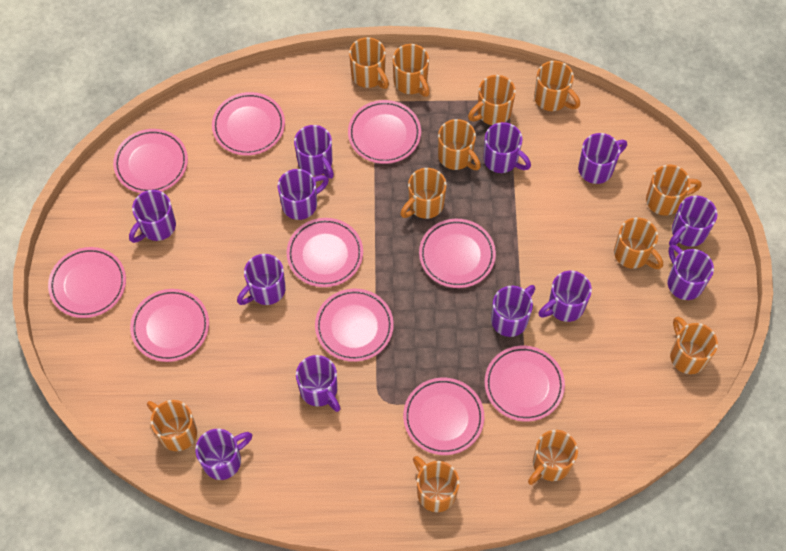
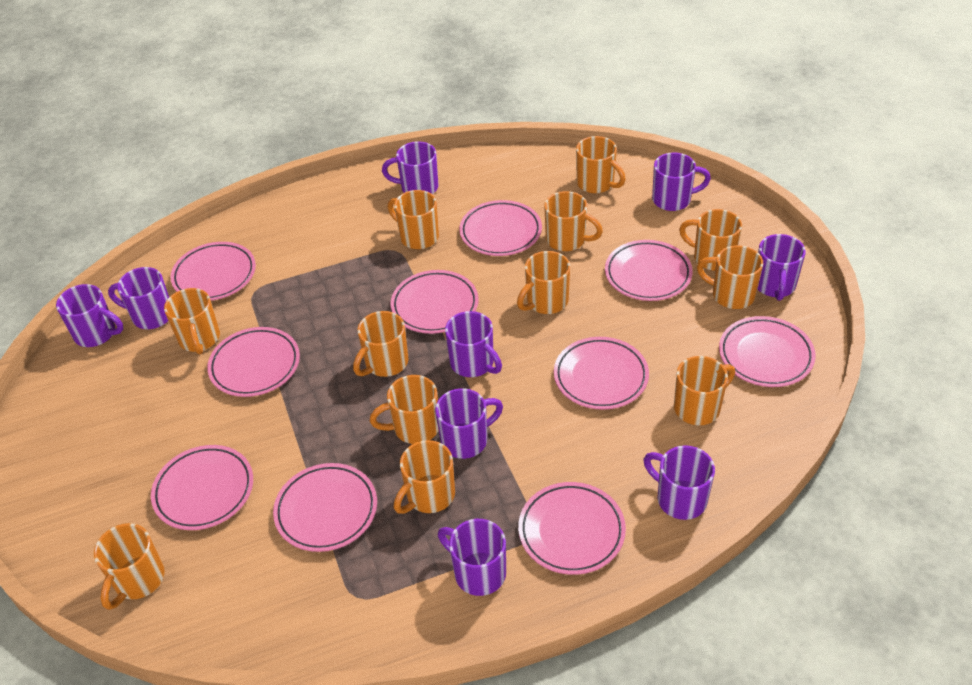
purple mug: [129,190,176,243] [195,429,252,480] [237,254,286,305] [278,169,329,220] [294,125,334,179] [296,355,341,412] [483,122,531,173] [491,285,535,337] [538,271,592,322] [578,133,627,184] [668,245,714,300] [669,196,717,247] = 12 -> [56,284,123,347] [108,267,169,329] [382,141,439,194] [435,388,503,459] [438,519,506,596] [445,311,502,377] [643,445,715,520] [652,152,711,211] [758,234,806,301] = 9

